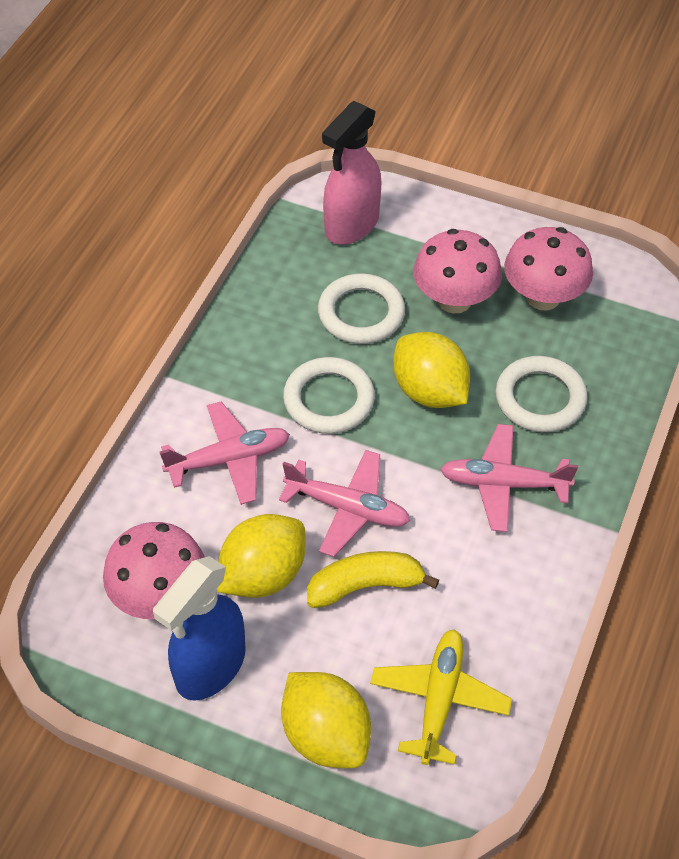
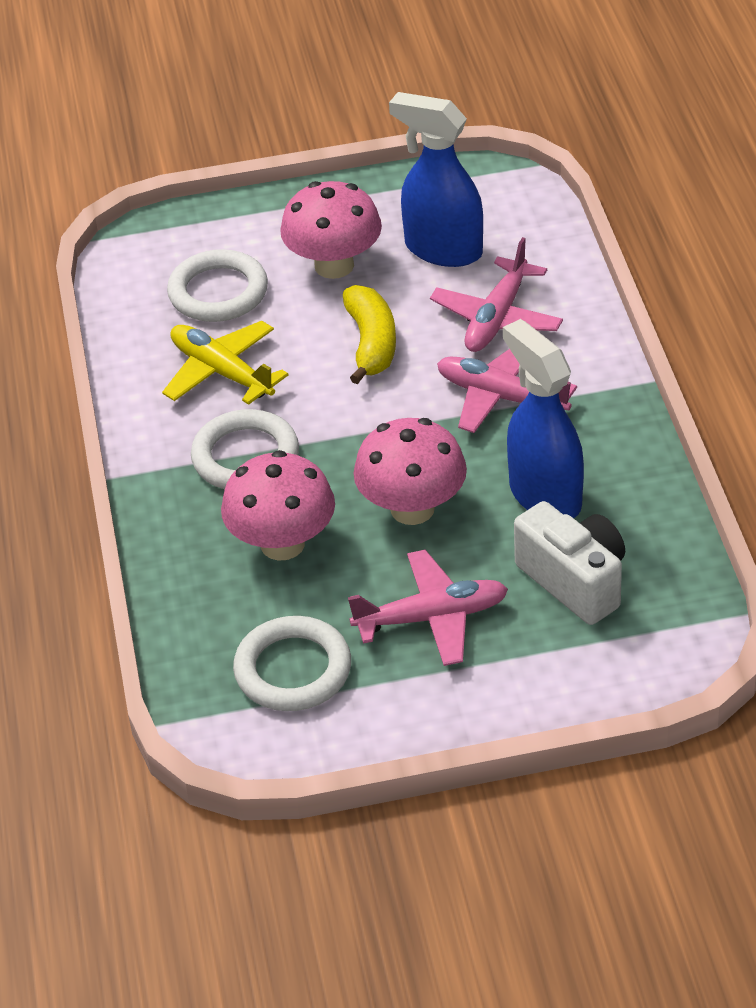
blue spray bottle: [153,556,246,700] = 1 -> [389,92,483,267] [503,319,584,518] = 2
pink spray bottle: [322,101,381,245] = 1 -> none = 0
white camera: none = 0 -> [514,501,625,625] = 1
yellow lemon: [217,514,306,598] [281,672,371,768] [393,332,470,408] = 3 -> none = 0

